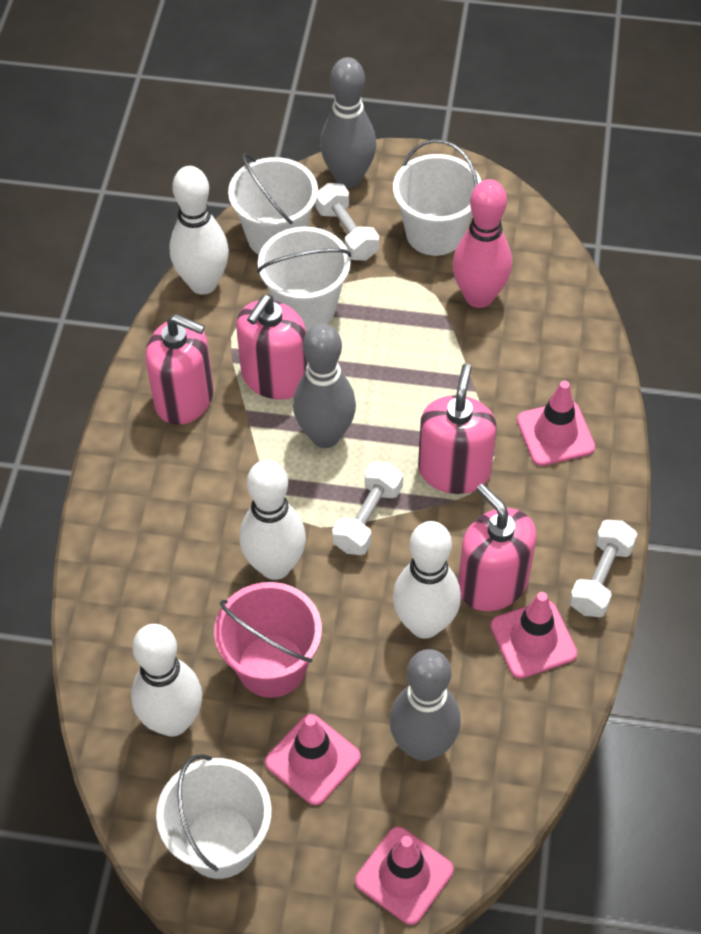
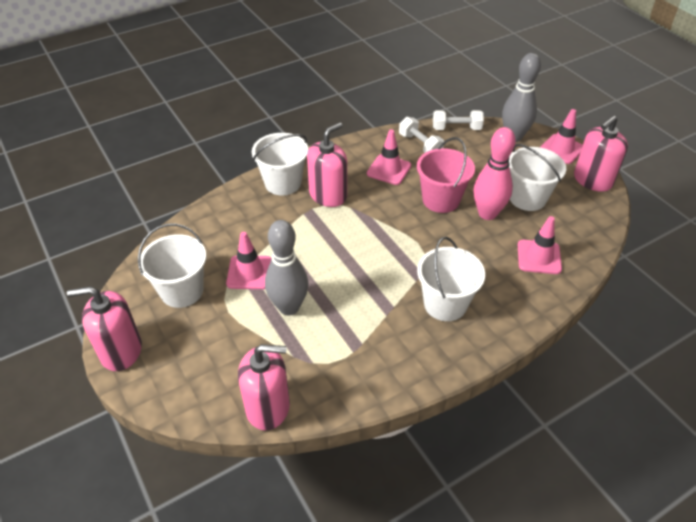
grey bowling pin: [293,323,356,448] [320,57,376,188] [389,649,461,761] = 3 -> [265,220,308,316] [502,53,541,142] = 2
white bowling pin: [131,624,202,737] [170,166,229,295] [240,460,306,580] [393,521,461,639] = 4 -> none = 0
white dumbbell: [315,183,379,260] [332,462,403,555] [569,520,638,617] = 3 -> [399,117,444,153] [433,110,484,130] = 2

